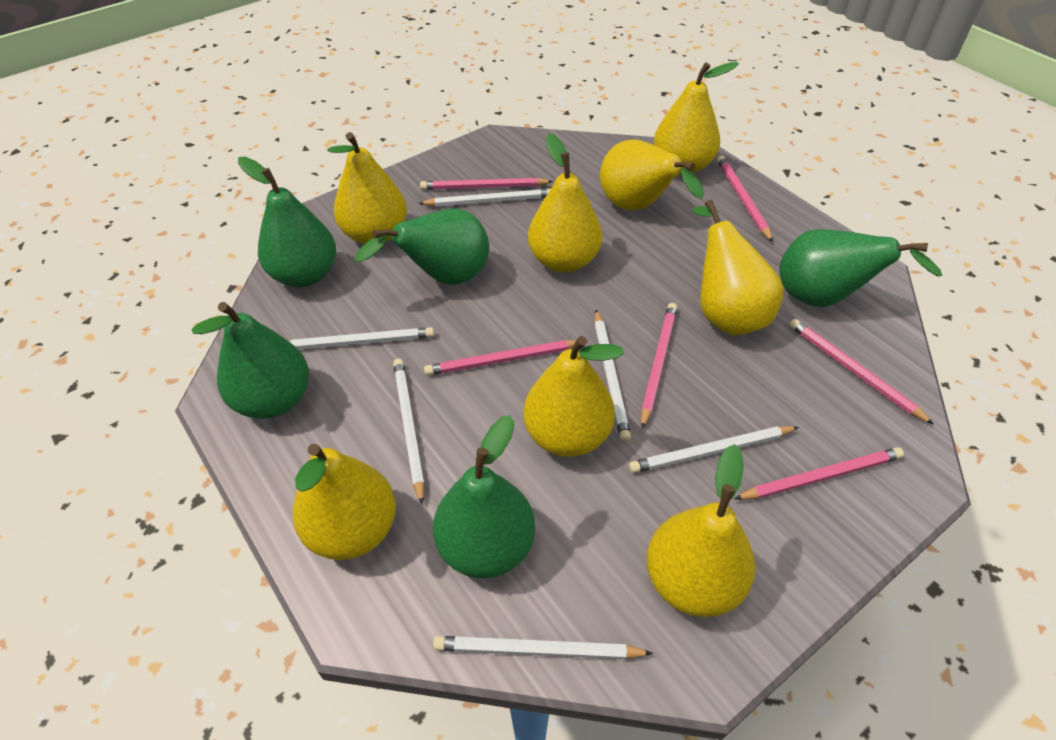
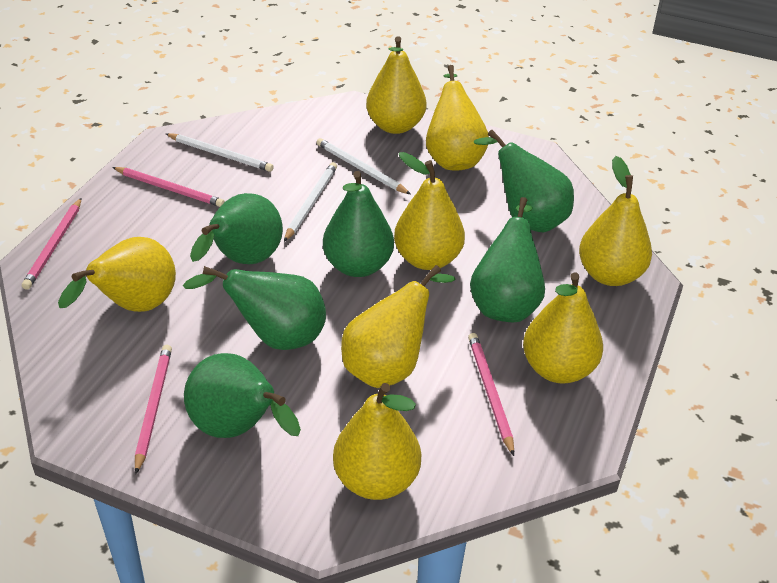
green pear: [192,302,309,419] [238,157,336,287] [355,208,489,285] [433,415,535,579] [780,229,942,307] = 5 -> [183,266,326,350] [184,353,301,438] [190,193,283,264] [323,171,394,277] [470,197,545,322] [474,130,574,233] = 6
pink pencil: [420,178,553,190] [424,340,576,376] [641,303,677,429] [717,155,773,242] [734,447,904,500] [789,319,934,425] = 6 -> [22,198,81,290] [112,167,225,207] [135,345,172,474] [468,333,514,456] = 4
white pencil: [289,327,434,350] [393,359,425,505] [418,189,551,206] [433,636,653,659] [594,310,631,442] [629,426,799,473] = 6 -> [166,133,274,172] [284,162,337,242] [316,138,411,194] = 3

